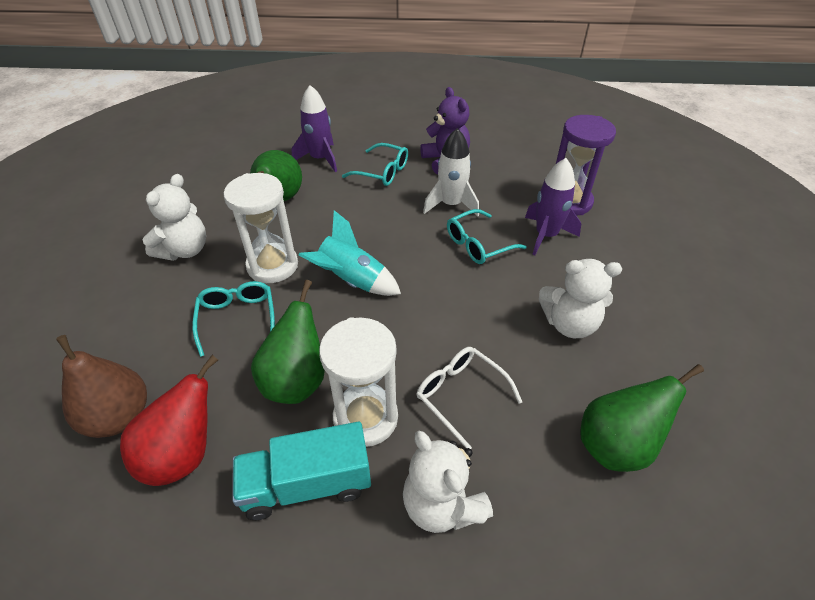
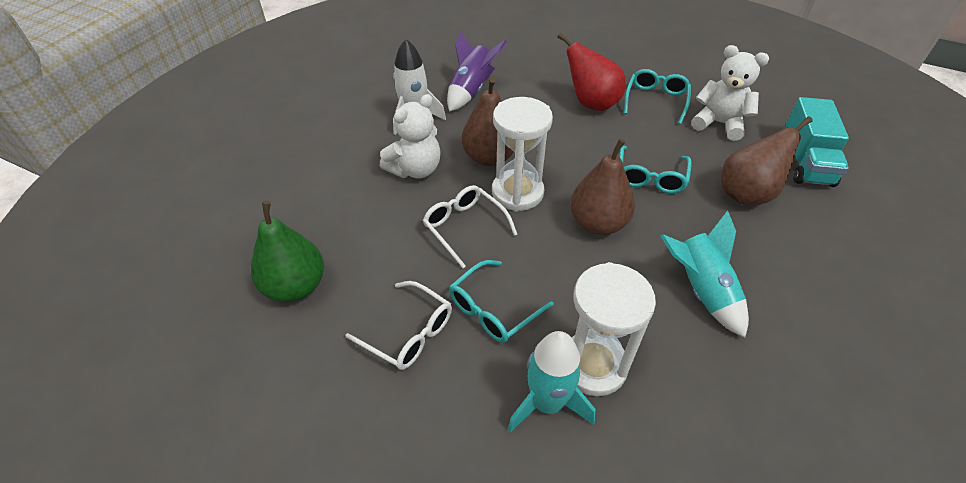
brown pear: [56,335,147,438] = 1 -> [462,77,514,166] [570,139,635,235] [721,116,813,206] = 3
green pear: [250,150,302,201] [251,280,325,404] [580,364,704,472] = 3 -> [251,201,324,302] = 1
purple hourglass: [556,115,616,216] = 1 -> none = 0
purple rocket: [291,85,337,172] [525,158,581,255] = 2 -> [447,32,507,112] = 1
purple teddy bear: [420,87,470,175] = 1 -> none = 0
turquoise rocket: [299,210,401,296] = 1 -> [508,331,595,432] [661,210,749,338] = 2
white glasses: [416,347,522,449] = 1 -> [345,281,452,370] [423,185,517,268] = 2
white teddy bear: [142,174,206,261] [403,431,493,533] [539,259,622,338] = 3 -> [380,94,441,179] [691,45,769,141] = 2

